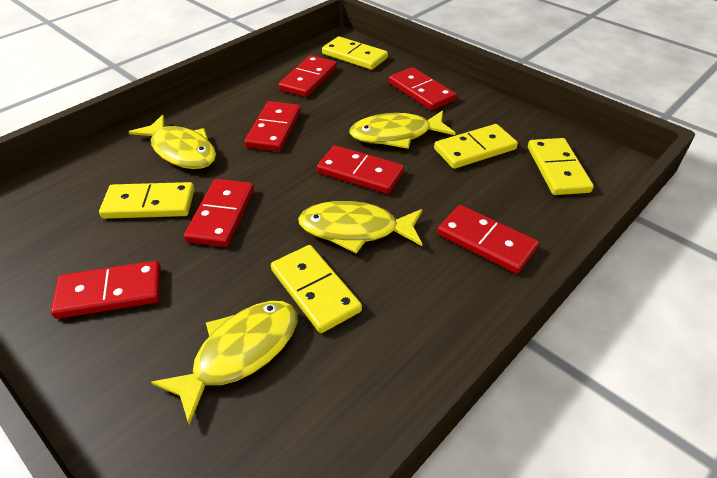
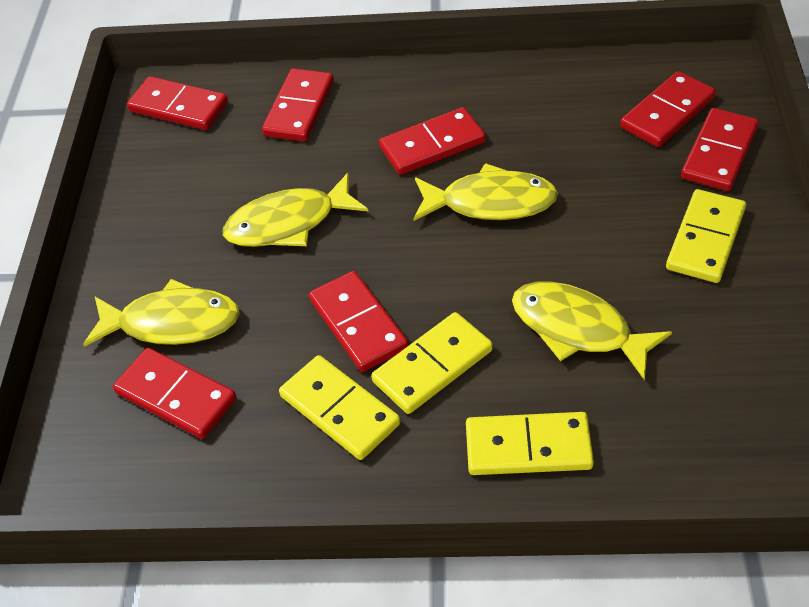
yellow domino: [99,182,194,219] [271,245,362,333] [322,37,388,70] [434,124,518,169] [528,138,594,195] = 5 -> [279,355,400,460] [371,312,493,414] [466,412,594,475] [666,189,746,283] = 4

